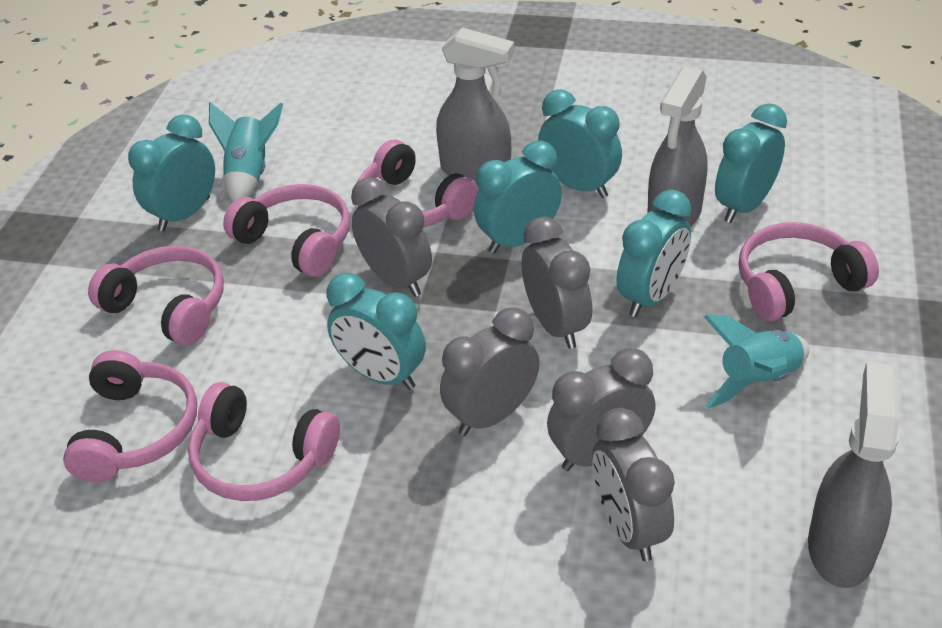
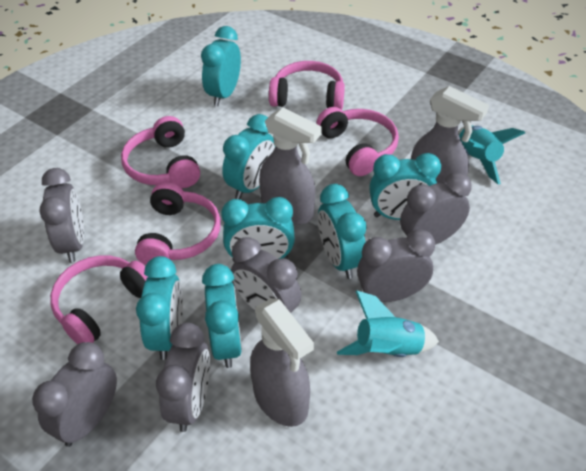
grey clock: [351,177,432,297] [440,307,540,436] [522,217,592,349] [547,348,656,471] [592,408,675,561] = 5 -> [32,342,117,447] [39,168,84,262] [156,323,210,432] [231,237,301,313] [357,229,435,302] [400,172,472,245] = 6
pink headphones: [63,350,197,482] [88,246,224,346] [188,382,340,501] [223,184,350,277] [357,140,478,228] [738,222,879,321] = 6 -> [50,255,148,344] [121,116,200,188] [135,182,221,265] [269,61,345,110] [316,107,399,176] = 5
turquoise clock: [128,114,215,231] [326,273,426,390] [474,140,562,254] [538,89,622,198] [617,189,691,317] [715,103,787,223] = 6 -> [136,256,183,360] [201,26,241,106] [202,264,242,368] [221,197,295,262] [222,114,275,199] [318,184,367,279] [369,153,441,220] = 7

